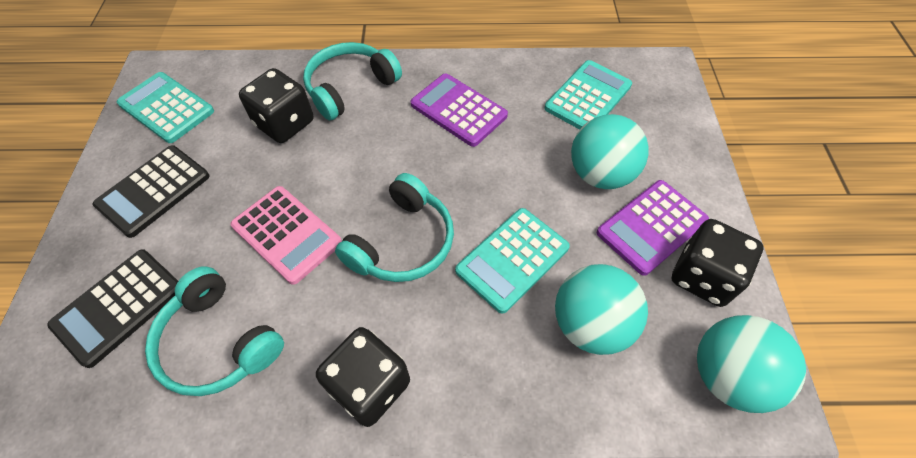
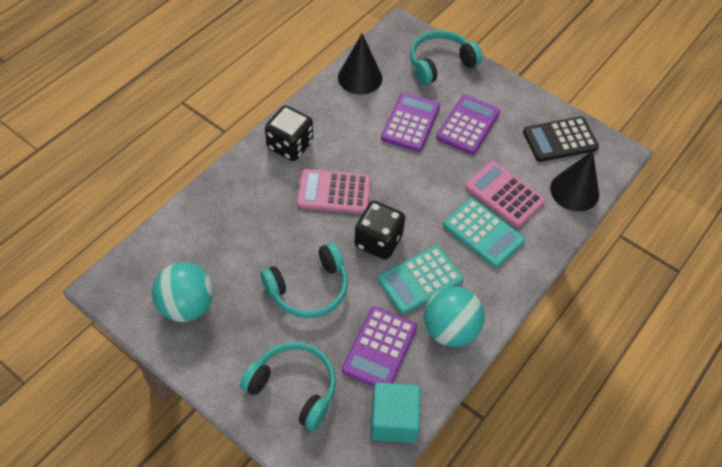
black calculator: [47,249,178,368] [93,145,210,238] = 2 -> [523,117,599,162] = 1
black cone: none = 0 -> [338,33,382,95] [550,151,599,212] = 2
black dice: [239,68,313,143] [316,327,410,427] [671,219,763,307] = 3 -> [265,106,313,161] [355,201,405,260] = 2
pink calculator: [231,186,342,285] = 1 -> [297,169,371,214] [465,161,545,227] = 2
purple calculator: [411,73,508,147] [597,180,709,276] = 2 -> [342,306,417,387] [381,92,440,152] [436,95,500,155] = 3
turquoise ball: [555,264,648,355] [571,114,649,189] [697,315,806,413] = 3 -> [152,262,214,322] [424,287,485,347] = 2
turquoise calculator: [117,72,214,143] [455,208,570,314] [544,60,632,129] = 3 -> [377,246,463,314] [443,198,525,268] = 2
turquoise cube: none = 0 -> [371,382,420,443] = 1

